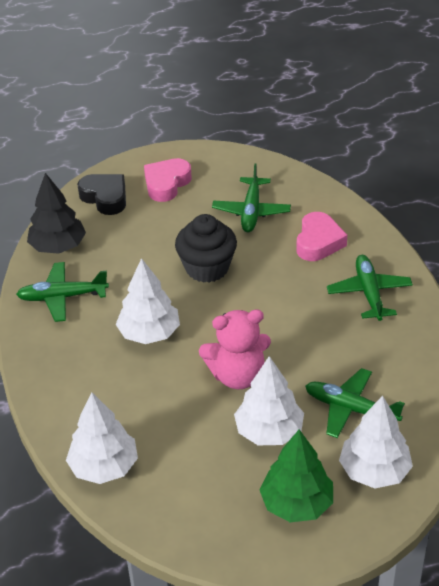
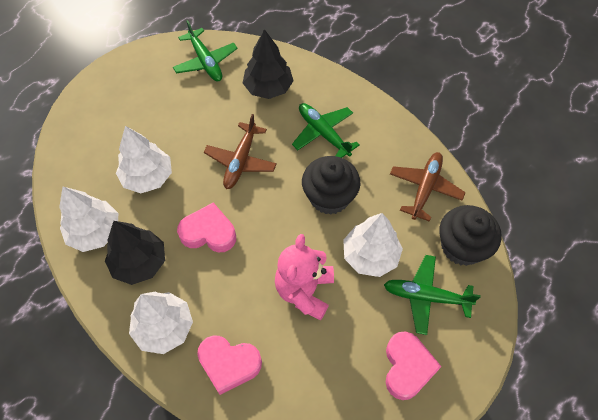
black cupcake: [175,214,237,283] = 1 -> [302,156,360,215] [439,205,502,266] = 2
black heart: [77,174,126,215] = 1 -> none = 0
black tree: [27,173,86,254] = 1 -> [105,221,165,285] [243,29,294,99] = 2
brown plane: none = 0 -> [204,114,277,189] [390,152,466,222] = 2
green plane: [16,262,109,322] [212,163,291,232] [305,368,405,438] [327,255,413,321] = 4 -> [173,20,238,81] [292,103,360,158] [384,255,481,335] = 3
green tree: [260,430,333,522] = 1 -> none = 0
pink heart: [144,158,192,202] [296,212,347,261] = 2 -> [177,202,236,253] [197,336,262,395] [386,331,442,400] = 3

